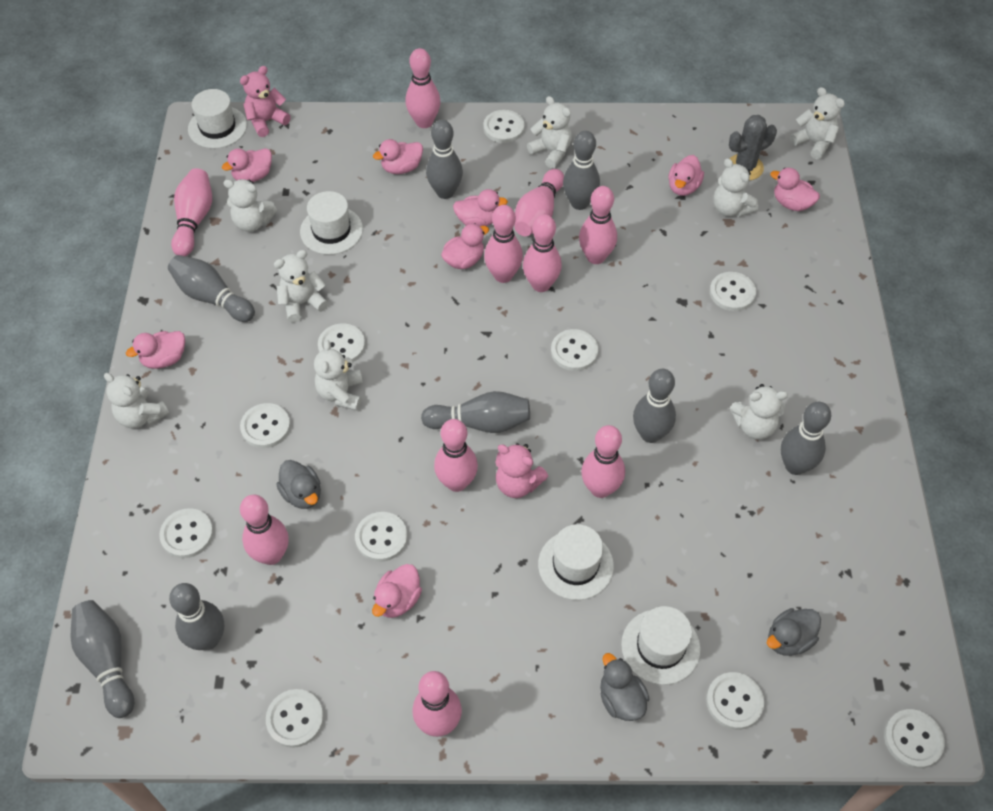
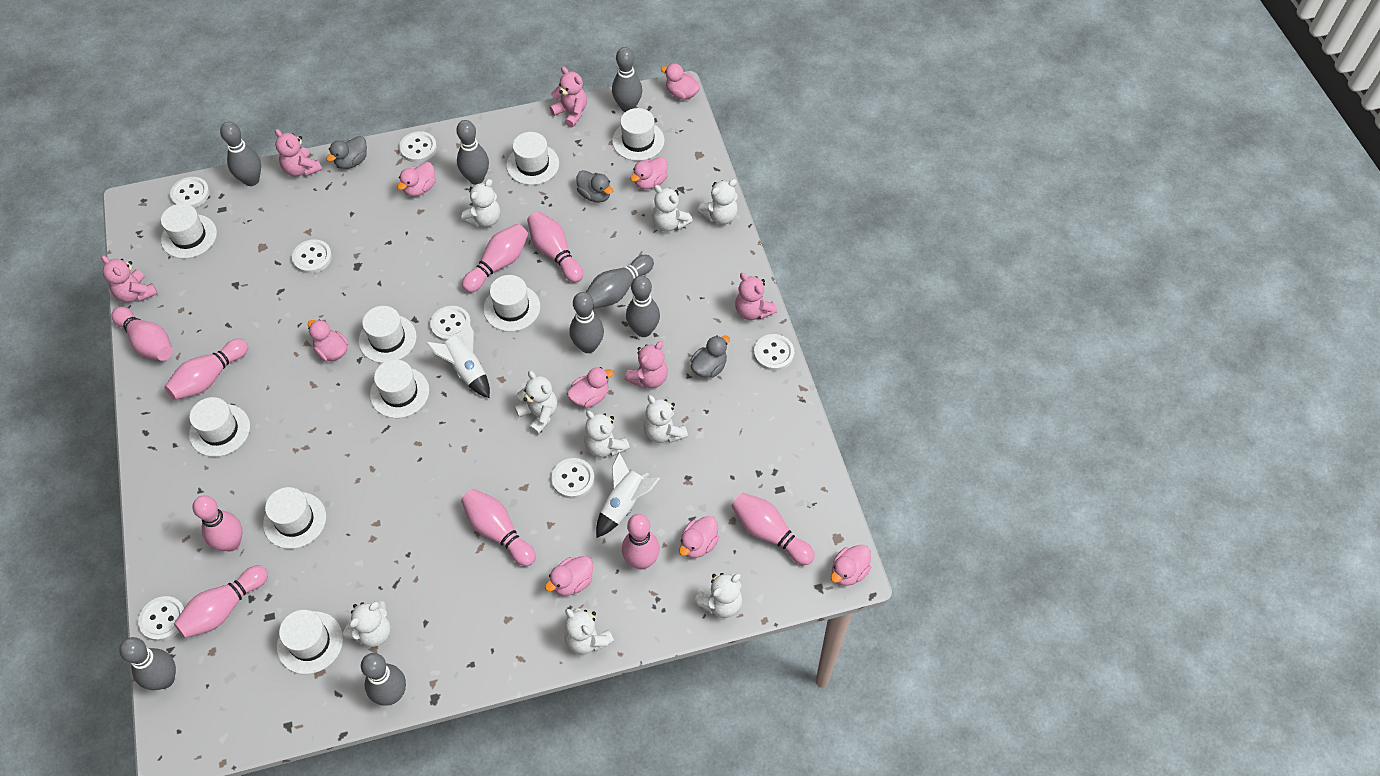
grey cactus: [729,115,777,180] = 1 -> none = 0
pink bowling pin: [171,168,212,256] [240,495,289,565] [405,48,441,128] [413,671,462,737] [434,419,478,492] [484,205,523,283] [514,169,564,236] [523,214,562,292] [579,186,617,264] [581,425,625,498] = 10 -> [111,307,173,361] [165,338,248,400] [174,565,268,638] [193,495,242,552] [461,489,536,566] [462,224,528,293] [527,211,583,283] [622,514,660,570] [732,492,815,565] = 9
pink teddy bear: [240,66,291,137] [495,443,548,498] = 2 -> [101,256,158,303] [275,129,322,177] [549,67,587,127] [624,341,668,388] [735,273,777,320] = 5
white button: [159,508,213,558] [240,403,290,448] [266,689,324,748] [318,324,365,362] [355,512,407,562] [483,110,525,143] [551,329,598,371] [706,672,764,730] [710,272,756,311] [884,709,945,769] = 10 -> [138,596,185,641] [170,177,210,208] [292,239,332,274] [399,131,437,163] [430,306,471,341] [551,458,595,499] [754,334,794,371] = 7
white hat: [188,89,247,148] [300,191,363,255] [538,524,614,600] [621,606,700,685] = 4 -> [161,204,217,259] [189,397,250,457] [263,487,326,549] [277,610,343,674] [359,306,417,363] [370,359,429,418] [484,275,540,332] [506,132,559,185] [612,108,664,161] = 9
white rocket: none = 0 -> [426,319,490,398] [596,453,660,538] = 2
white teddy bear: [104,373,169,429] [224,179,277,232] [274,250,329,323] [314,340,363,410] [527,96,572,169] [714,158,758,217] [730,384,788,440] [790,87,845,159] = 8 -> [343,601,391,647] [461,179,500,227] [515,371,557,435] [564,608,614,655] [584,411,630,458] [643,395,688,443] [652,185,693,232] [694,573,742,618] [698,179,738,225] = 9

